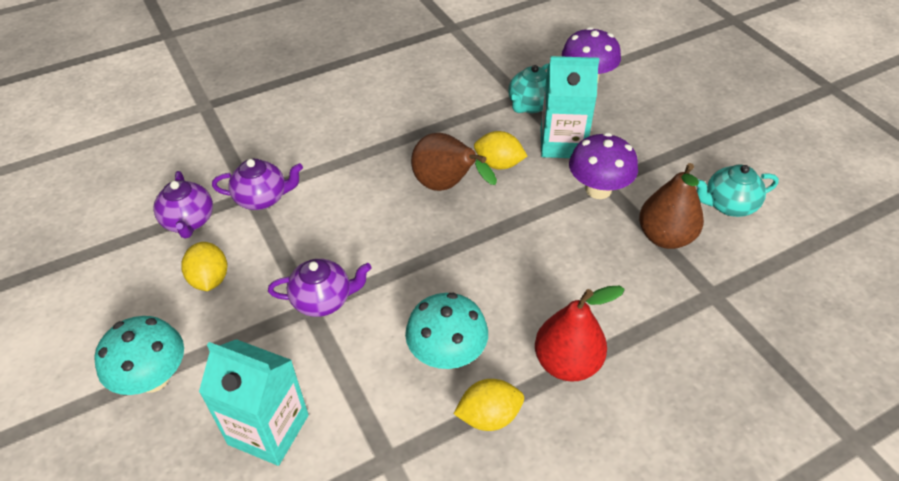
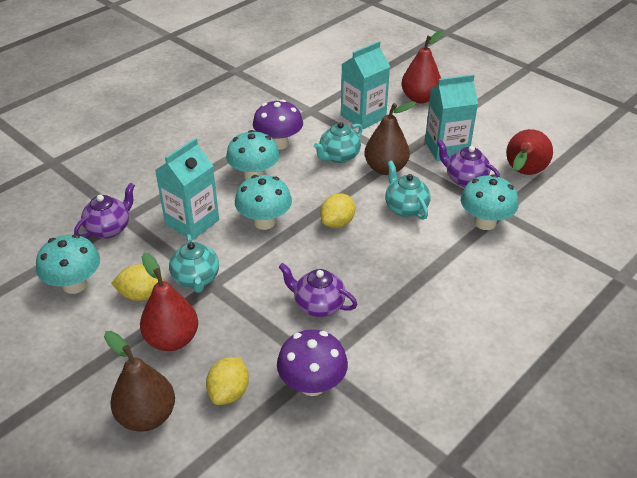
red pear: [535,286,625,382] = 1 -> [140,253,198,351] [401,30,444,103] [506,129,553,175] = 3
turquoise carton: [199,339,309,466] [541,56,599,158] = 2 -> [155,138,219,240] [341,41,390,129] [425,74,478,161] = 3
turquoise mushroom: [94,316,184,395] [405,293,488,369] = 2 -> [36,234,100,294] [226,130,279,180] [235,175,292,230] [461,174,519,230] = 4
turquoise teapot: [508,63,549,113] [697,165,779,217] = 2 -> [169,234,219,293] [314,122,363,163] [385,161,430,220] = 3

